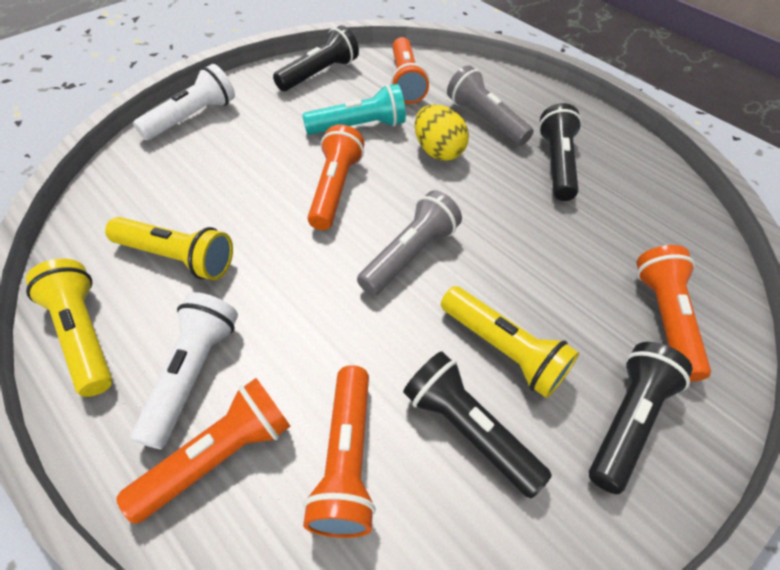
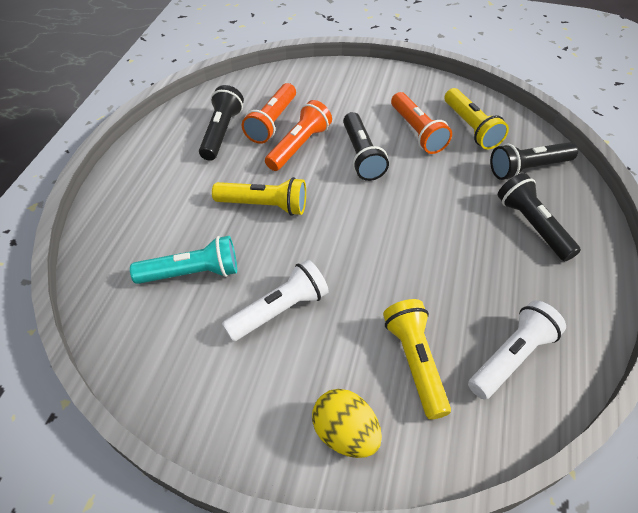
grey flashlight: [357,190,462,296] [447,65,534,146] = 2 -> none = 0
orange flashlight: [116,378,291,524] [303,365,376,538] [308,124,365,230] [391,37,429,104] [636,245,711,382] = 5 -> [242,83,296,144] [265,100,332,171] [391,92,452,154] = 3

